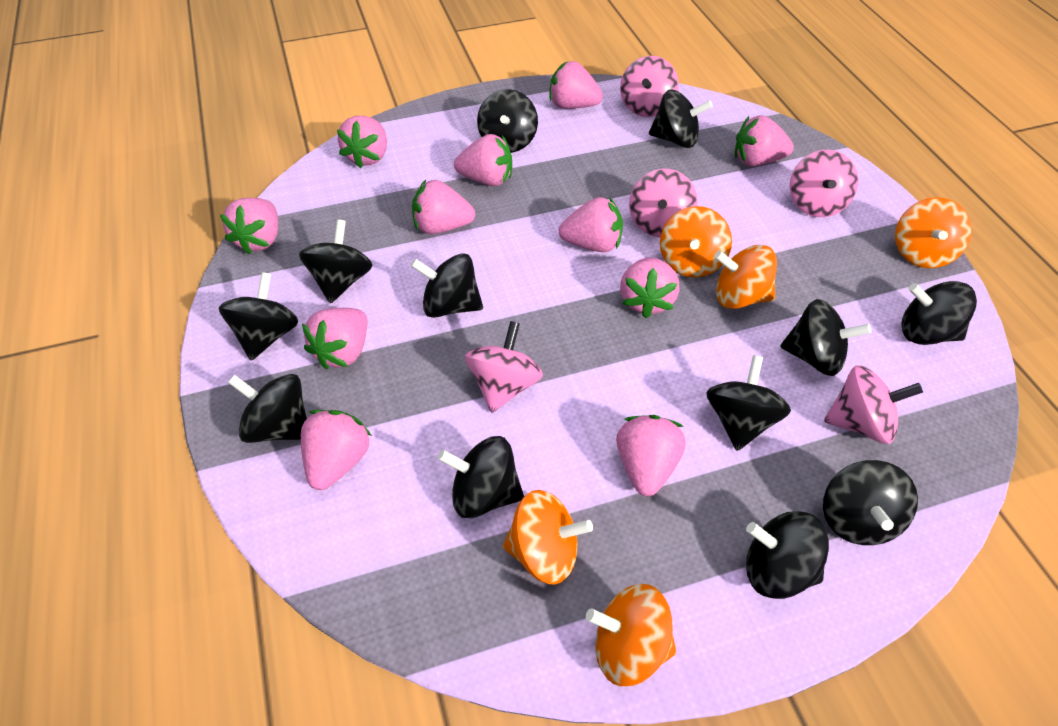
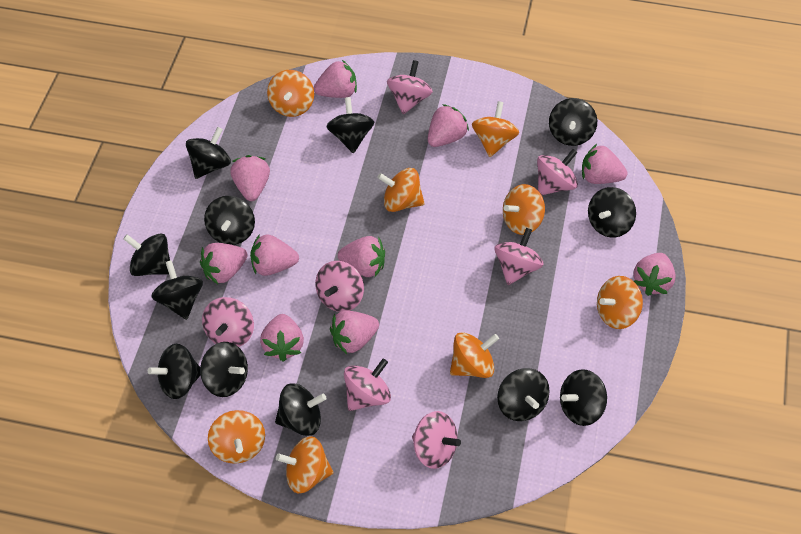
orange spinning top: [503,490,593,584] [586,584,676,686] [660,206,732,278] [714,245,777,309] [895,197,972,268] = 5 -> [208,410,265,464] [267,70,314,117] [276,436,333,493] [377,168,425,212] [450,332,499,378] [472,101,519,157] [503,184,545,235] [597,276,643,329] = 8
pink spinning top: [465,321,543,413] [620,56,679,117] [629,169,698,237] [790,150,858,217] [824,365,923,444] = 5 -> [202,297,254,347] [315,261,364,312] [344,358,391,411] [387,60,433,114] [412,411,461,469] [495,228,544,285] [537,149,578,195] = 7
pink strawberry: [220,198,278,255] [301,410,372,490] [302,308,367,370] [337,116,387,168] [412,180,475,234] [454,134,512,186] [549,61,603,109] [559,197,623,252] [616,415,686,496] [620,257,679,318] [735,115,794,167] = 11 -> [200,243,248,284] [230,155,270,201] [250,234,299,276] [260,314,304,362] [314,60,357,98] [330,310,379,354] [338,236,385,277] [428,104,469,147] [582,144,627,184] [633,253,676,296] = 10

